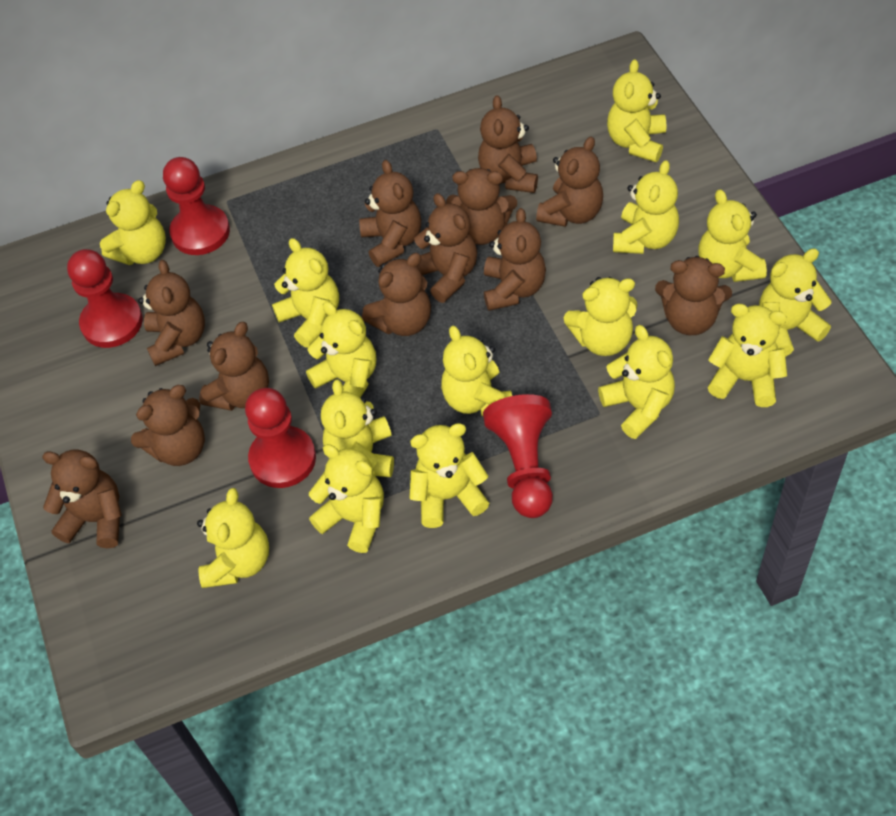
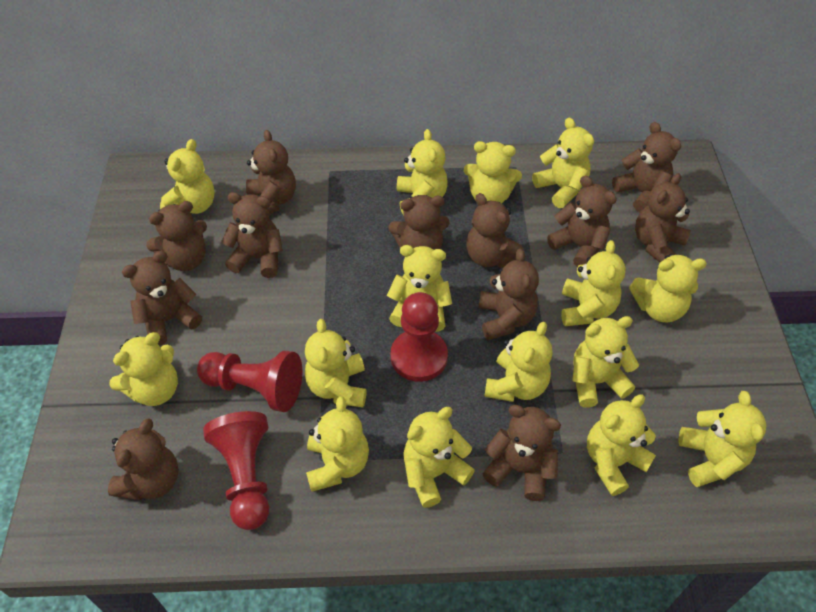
red pawn: [67,249,143,348] [163,157,230,255] [245,388,316,488] [483,394,553,518] = 4 -> [197,351,302,412] [203,411,270,530] [391,292,448,382] = 3

